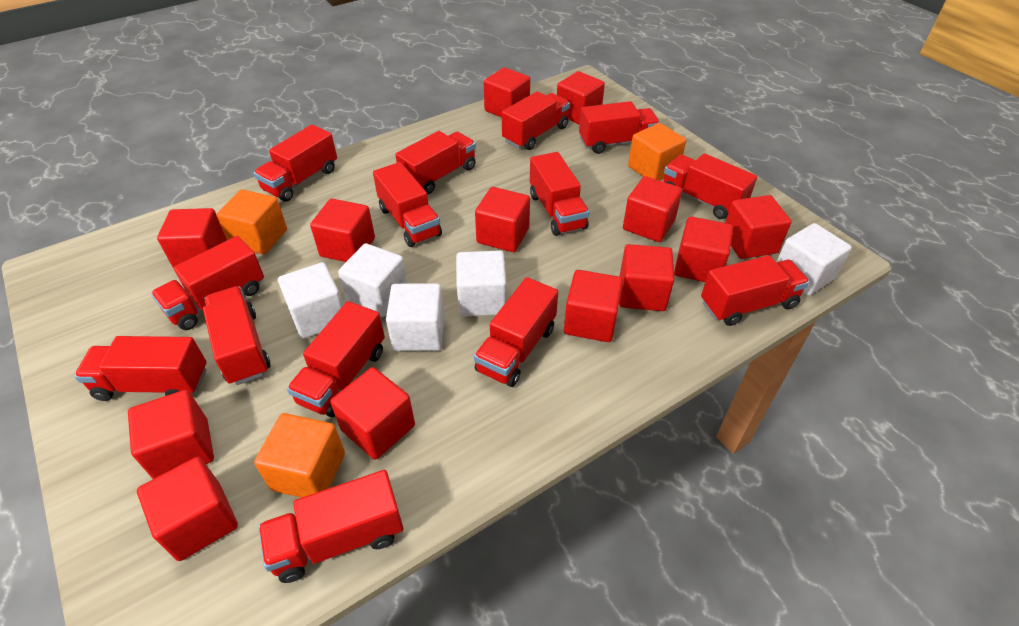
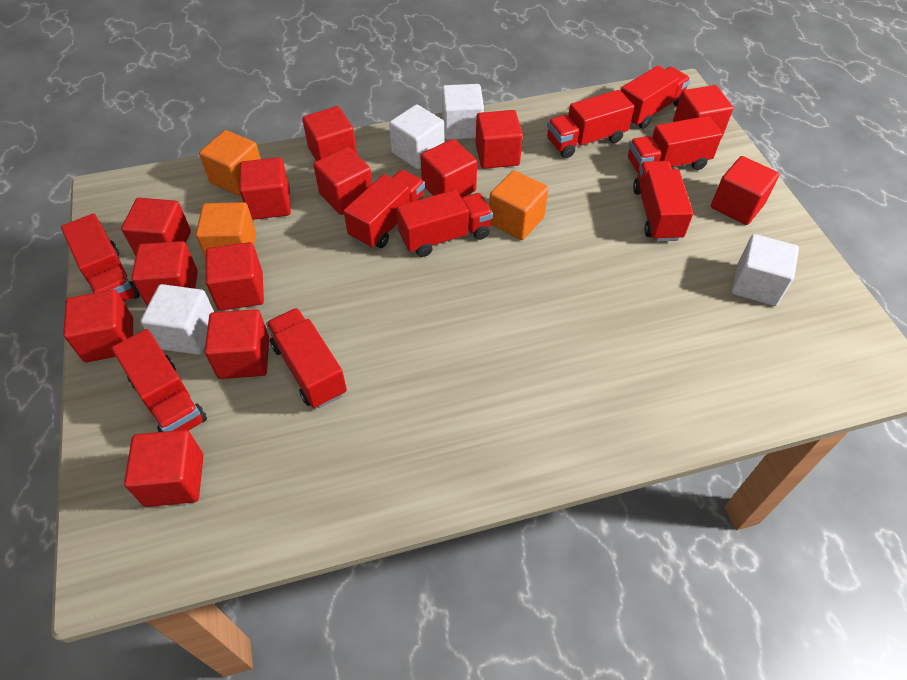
red truck: [74,336,207,401] [151,236,264,330] [203,286,270,385] [253,124,337,202] [258,470,404,583] [287,301,385,417] [373,162,442,247] [395,131,476,194] [474,277,558,387] [502,91,570,150] [530,152,589,236] [579,101,660,154] [664,153,757,219] [701,255,810,326] = 14 -> [61,213,140,303] [112,329,207,432] [266,308,347,408] [344,170,425,249] [396,190,493,257] [547,90,634,158] [621,66,691,129] [628,116,723,174] [633,161,693,241] = 9
white cube: [278,262,343,339] [338,243,408,317] [386,283,444,351] [456,250,507,317] [777,223,852,296] = 5 -> [141,284,214,355] [389,104,445,169] [442,84,484,140] [732,234,799,306] = 4

